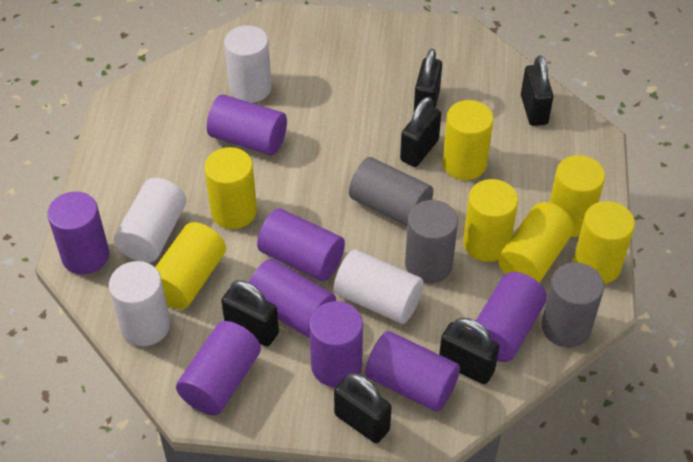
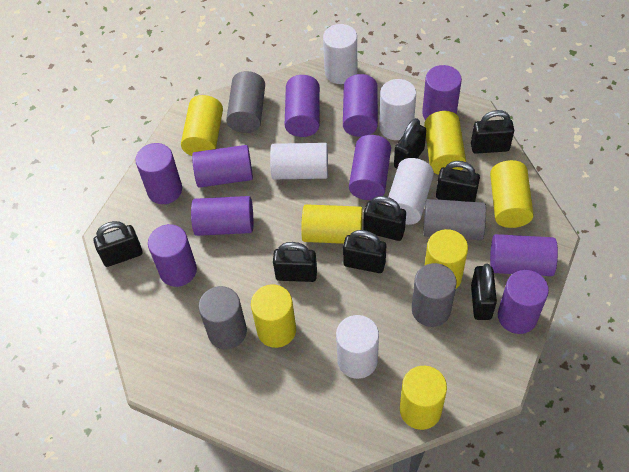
black padlock: [221,280,279,346] [334,373,391,443] [400,97,441,167] [414,49,442,111] [439,318,499,384] [521,55,554,126] = 6 -> [94,221,143,267] [273,242,317,282] [343,230,386,273] [364,196,406,241] [394,118,426,169] [436,161,480,202] [471,110,514,154] [471,264,497,320] = 8
grey cylinder: [349,157,433,226] [405,200,458,283] [542,262,604,348] = 3 -> [198,286,247,349] [226,71,265,133] [412,263,457,327] [423,199,486,240] = 4
purple cylinder: [47,191,109,275] [176,321,261,415] [207,95,287,155] [249,259,336,338] [257,208,345,281] [309,301,363,387] [365,331,460,412] [470,272,547,362] = 8 -> [135,143,182,204] [148,224,197,287] [191,196,253,236] [192,145,253,188] [285,75,320,137] [343,74,378,137] [349,135,391,200] [422,65,462,120] [490,234,558,276] [498,270,549,334] = 10
white cylinder: [109,261,170,346] [114,178,186,263] [224,25,272,103] [334,250,424,324] = 4 -> [270,143,328,179] [323,24,357,84] [336,315,379,379] [379,79,416,140] [386,158,434,225] = 5

